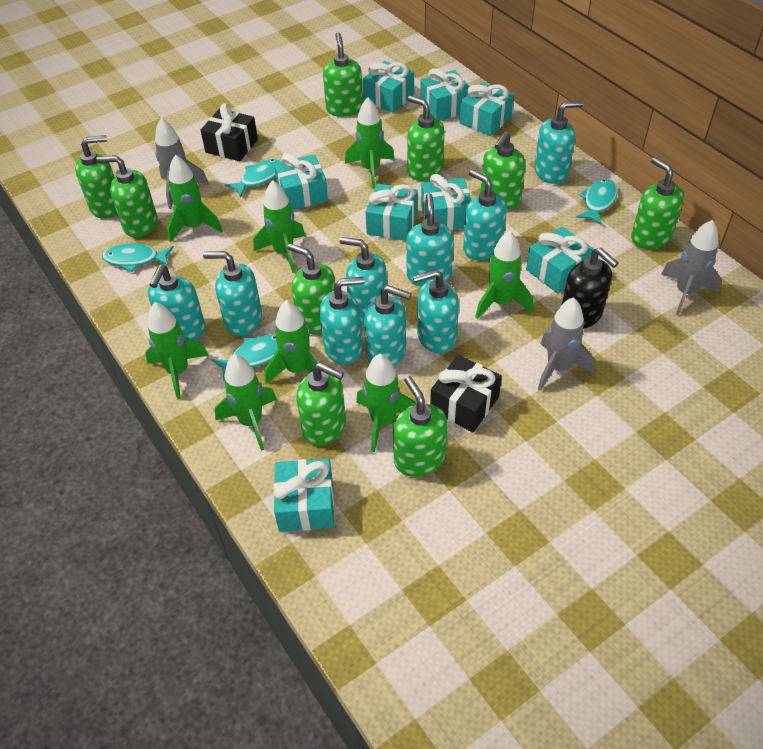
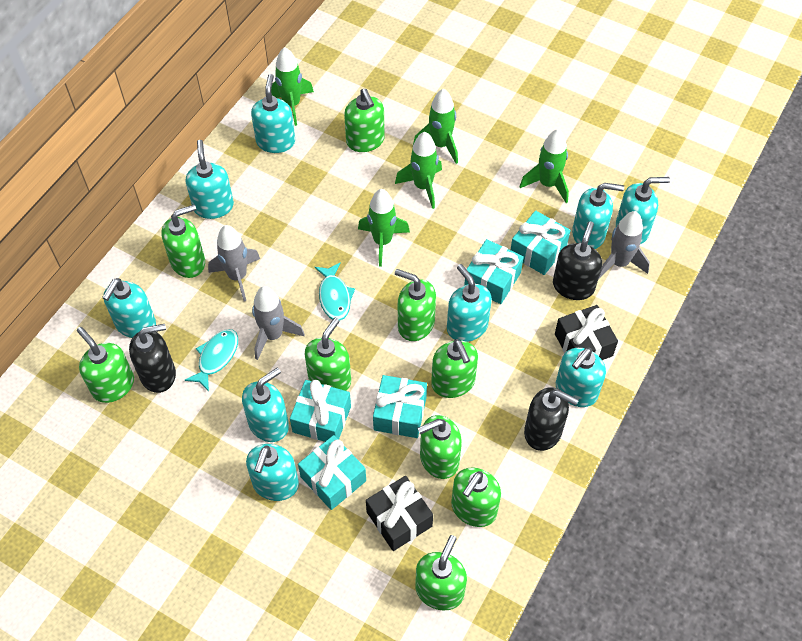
black soap dispenser: [562,248,619,329] = 1 -> [129,324,176,393] [524,387,579,451] [553,221,602,300] = 3
green rocket: [145,302,208,399] [167,155,223,243] [215,354,277,451] [253,180,305,273] [265,300,317,384] [345,97,394,188] [356,354,416,452] [475,231,533,319] = 8 -> [271,47,314,126] [358,189,410,267] [395,132,442,209] [413,88,458,164] [519,129,569,203] = 5
turquoise fish: [102,243,174,272] [211,334,278,381] [225,159,283,198] [576,179,617,225] = 4 -> [185,329,238,392] [315,262,355,321] = 2
turquoise gift: [274,153,328,210] [274,459,334,532] [363,61,414,113] [366,184,418,241] [420,68,470,120] [421,174,471,230] [459,82,514,136] [526,226,594,293] = 8 -> [290,380,351,442] [298,435,366,510] [373,375,427,438] [464,239,524,304] [511,210,571,275] = 5

